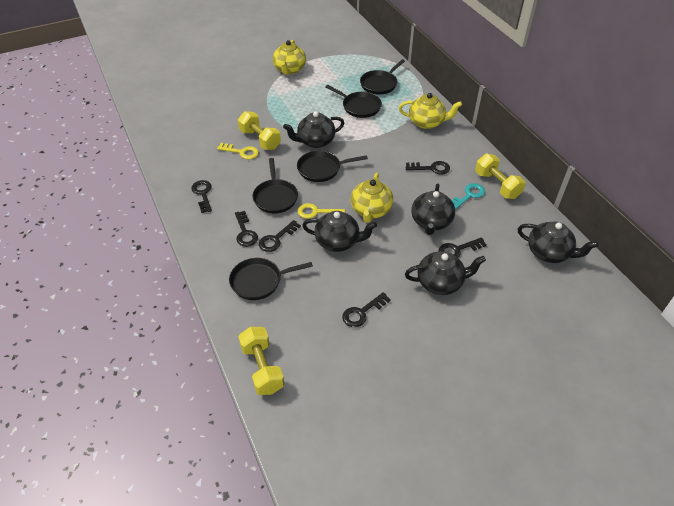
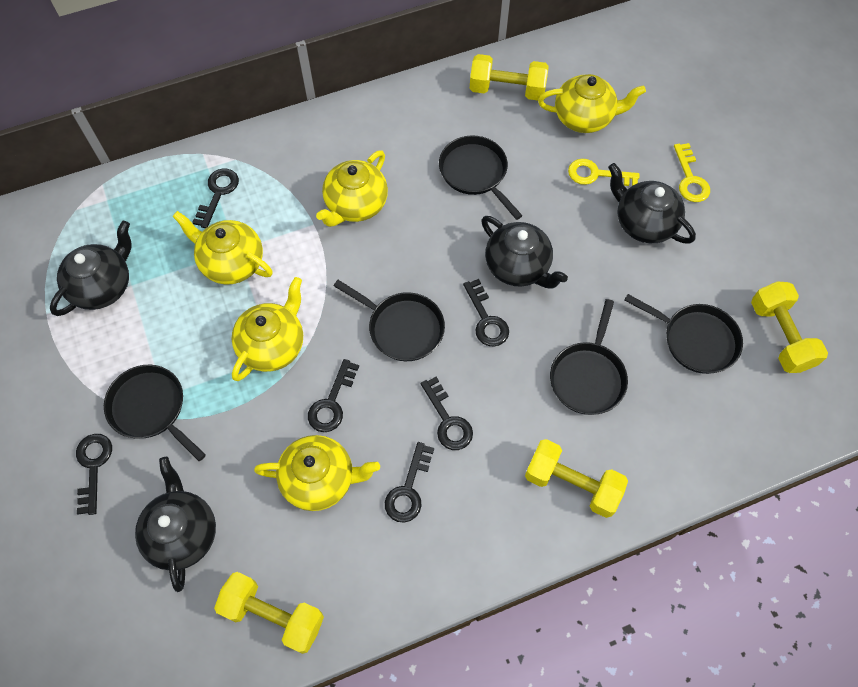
black teapot: [283,111,344,148] [302,211,377,252] [405,251,486,295] [411,184,455,235] [518,221,598,263] = 5 -> [50,221,132,316] [135,457,216,592] [481,216,568,288] [608,163,696,244] = 4
turquoise key: [452,183,485,210] = 1 -> none = 0
yellow dumbbell: [238,111,281,150] [238,327,284,395] [475,154,526,199] = 3 -> [214,572,324,654] [470,54,549,100] [525,439,628,518] [751,281,828,373] = 4
yellow teapot: [273,40,306,75] [351,173,393,223] [399,93,462,129] = 3 -> [172,211,273,285] [231,277,303,381] [254,435,380,511] [316,150,388,227] [538,74,646,133] = 5

